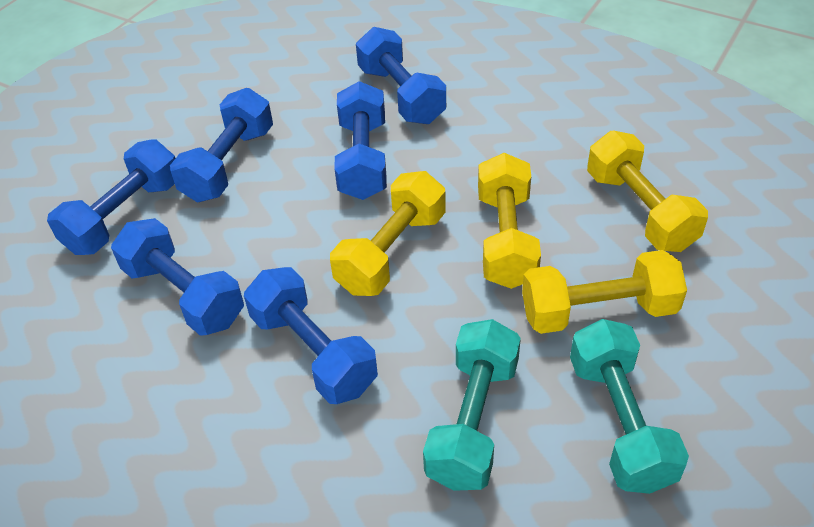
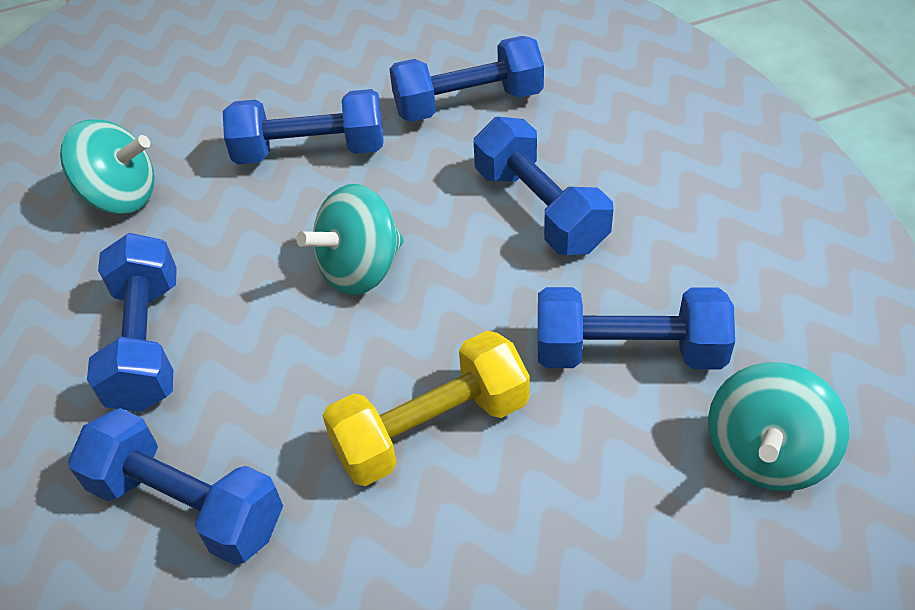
turquoise dumbbell: [423,319,521,491] [570,319,689,494] = 2 -> none = 0
turquoise spinning top: none = 0 -> [60,119,155,214] [296,184,404,295] [708,362,849,491] = 3
yellow dumbbell: [330,171,446,296] [478,153,541,289] [522,250,687,334] [587,131,708,252] = 4 -> [322,331,530,486] = 1

